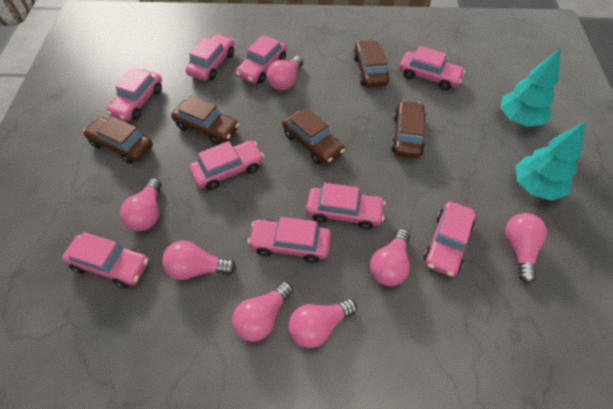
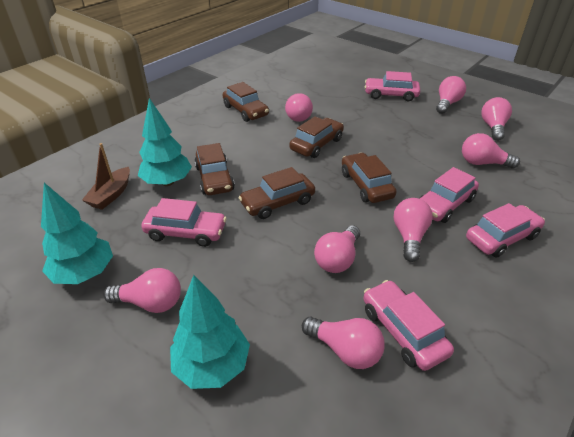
brown boat: none = 0 -> [82,143,130,210] = 1
pink car: [62,232,149,288] [106,68,162,122] [186,34,234,81] [189,140,264,190] [236,34,287,84] [247,217,331,263] [306,183,386,230] [399,46,465,91] [423,201,475,277] = 9 -> [141,198,227,247] [363,280,454,371] [365,71,420,101] [419,167,479,223] [466,203,545,258] = 5
pink light bulb: [120,178,162,231] [162,240,236,280] [232,281,293,342] [267,56,303,91] [288,299,357,348] [370,229,410,286] [505,213,547,284] = 7 -> [104,268,181,313] [285,93,313,122] [302,317,385,369] [314,225,360,273] [394,198,433,262] [436,76,466,114] [462,133,520,168] [481,97,512,141] = 8
turquoise tree: [500,48,561,127] [515,121,586,201] = 2 -> [41,183,113,284] [138,98,192,186] [170,275,250,389] = 3

